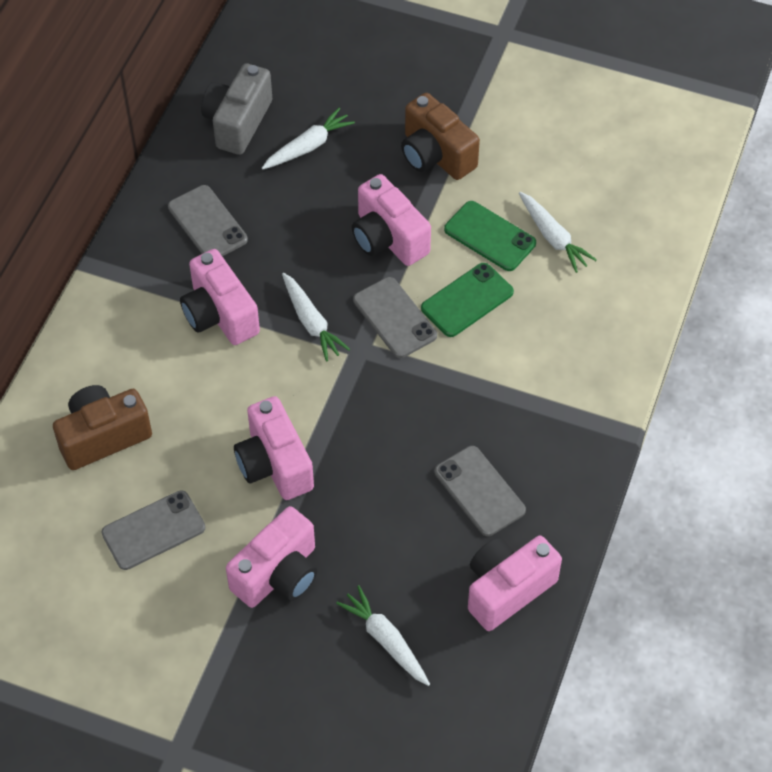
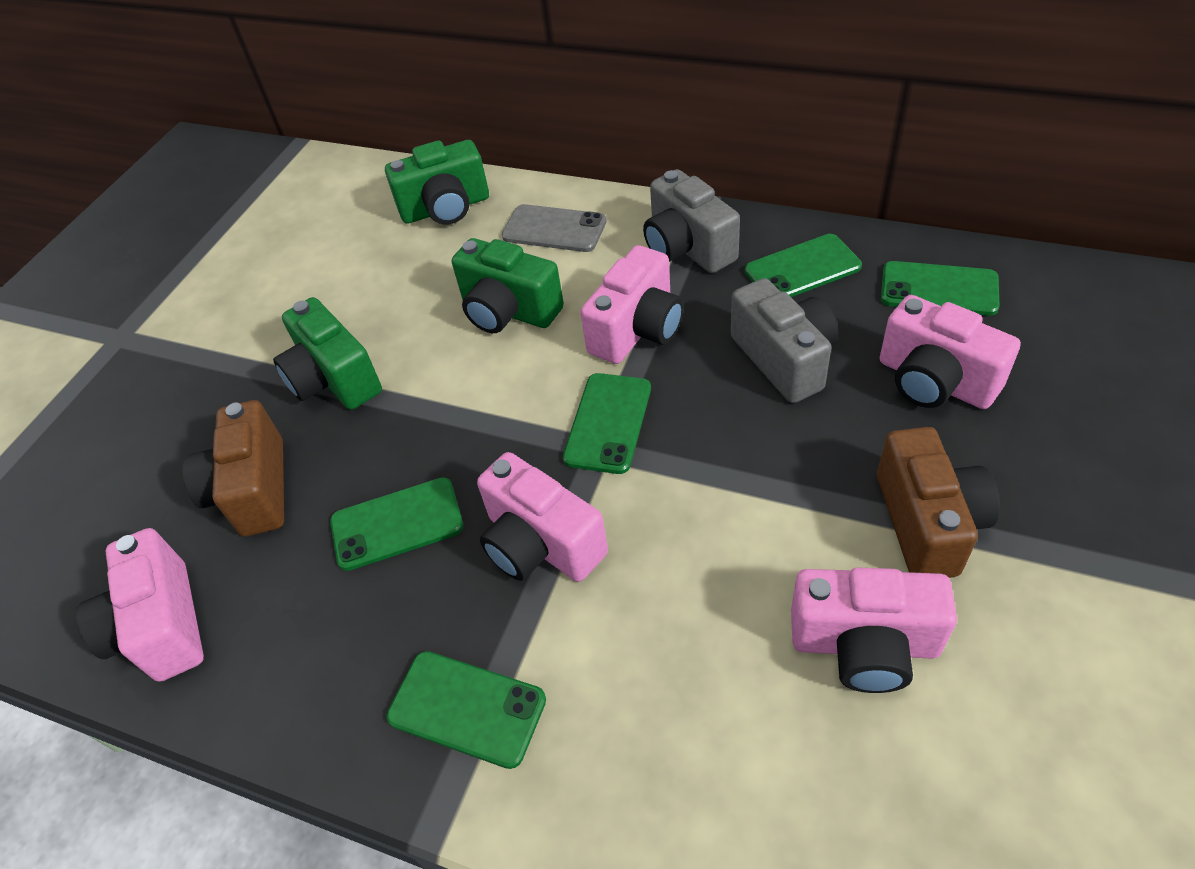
green camera: none = 0 -> [273,297,382,410] [385,140,489,225] [452,238,564,333] = 3
green phone: [421,263,514,337] [444,201,536,271] = 2 -> [330,477,463,571] [386,651,546,769] [563,373,651,474] [745,234,862,297] [881,261,1000,316] = 5
grey camera: [201,63,272,155] = 1 -> [643,169,740,273] [731,278,838,403] = 2
grey phone: [101,490,205,570] [168,185,248,256] [353,277,437,358] [435,446,526,536] = 4 -> [502,204,607,252] = 1
white carrot: [262,108,355,169] [282,273,350,362] [336,585,430,686] [519,192,597,273] = 4 -> none = 0

